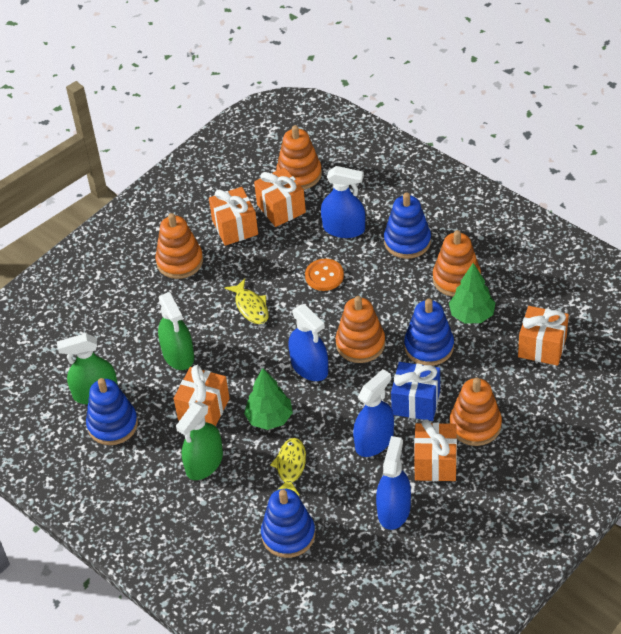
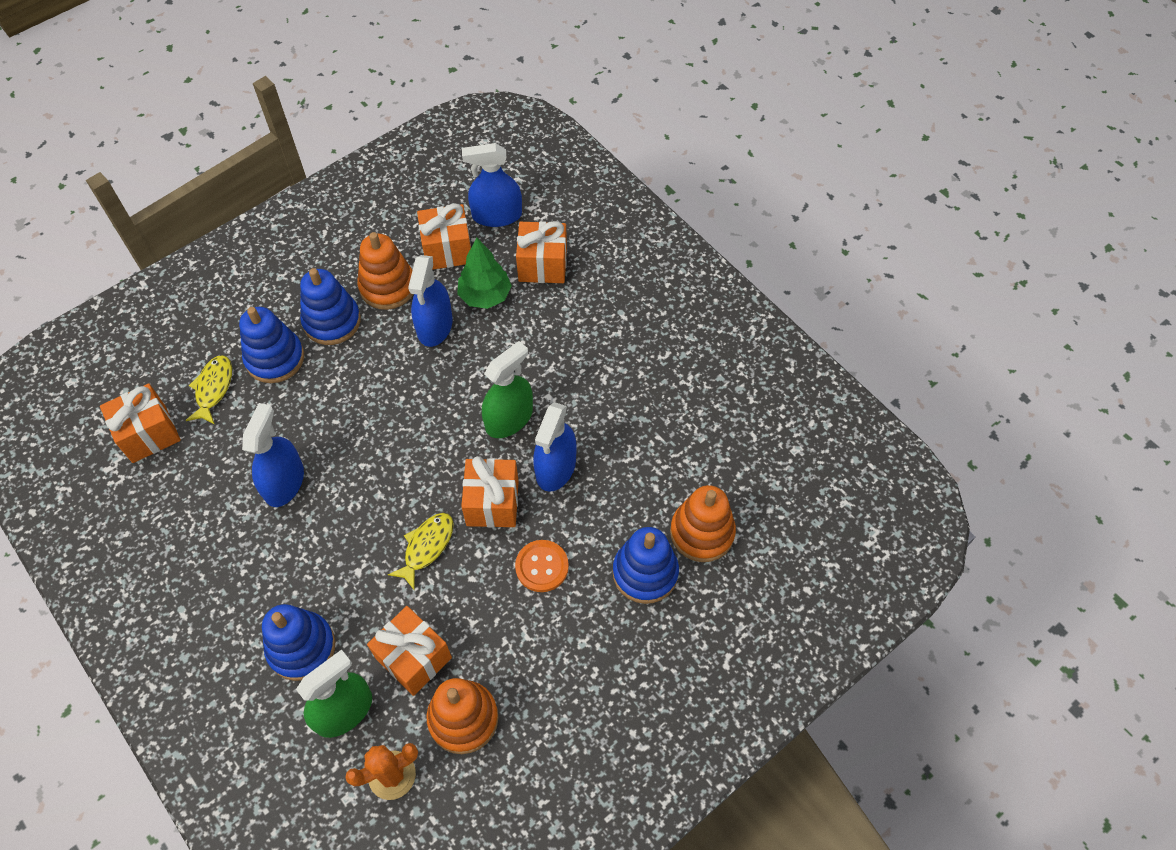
blue gift: [391,362,440,421] = 1 -> none = 0
green spray bottle: [57,333,118,404] [158,292,194,370] [176,402,223,480] = 3 -> [296,649,372,738] [482,341,533,438] = 2
green tree: [244,368,293,430] [449,263,495,323] = 2 -> [457,238,512,309] = 1
orange cactus: none = 0 -> [345,743,418,800] = 1
orange stacking toy: [155,213,203,279] [276,125,322,190] [336,296,385,363] [433,230,481,297] [450,378,502,446] = 5 -> [357,232,413,310] [427,678,498,754] [670,485,736,562] = 3

